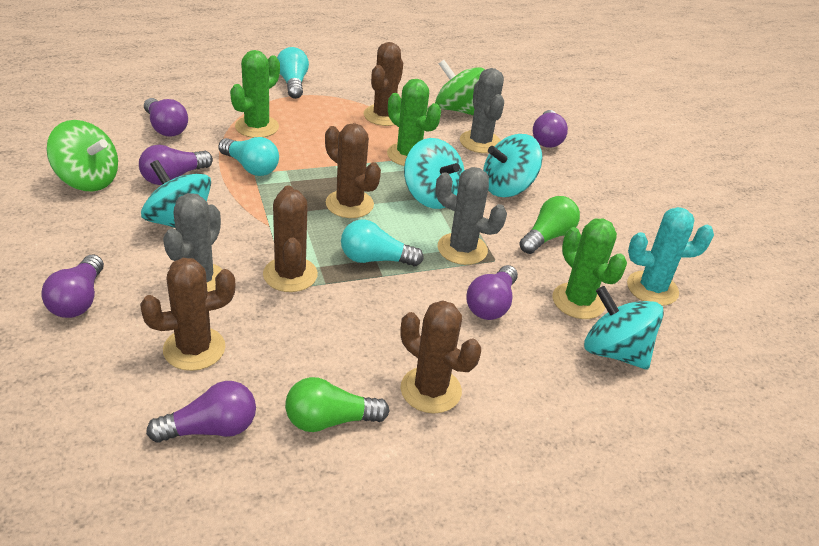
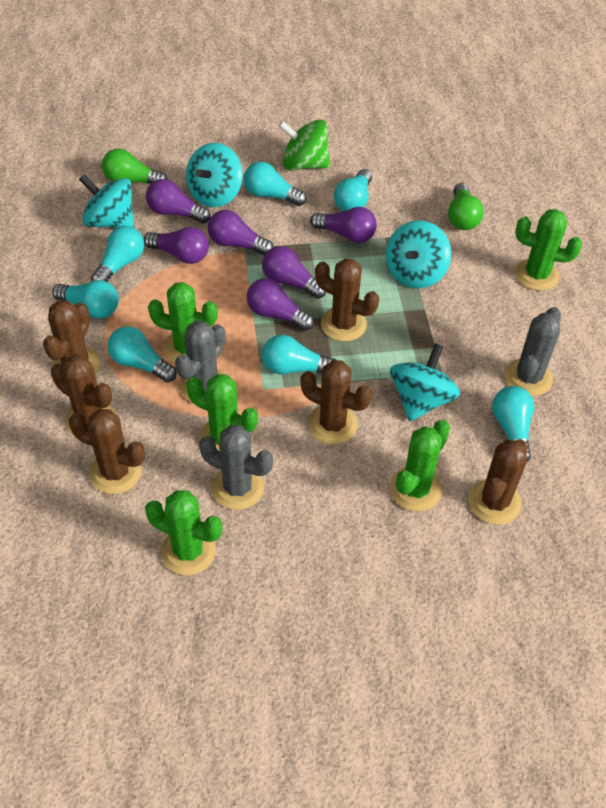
brown cactus: [140,258,236,371] [263,185,318,292] [325,123,381,218] [364,42,403,126] [400,300,481,413] = 5 -> [43,301,101,376] [51,354,115,436] [69,409,145,494] [300,360,372,445] [315,258,379,342] [469,440,528,525] = 6
green cactus: [230,50,280,138] [387,79,441,166] [553,219,627,319] = 3 -> [145,490,222,575] [148,282,218,364] [186,374,258,451] [390,420,450,512] [515,209,582,291] = 5
green spinning top: [46,120,118,191] [435,60,485,115] = 2 -> [279,119,330,171] = 1
turquoise cactus: [627,207,714,306] = 1 -> none = 0
turquoise light bulb: [218,137,279,176] [277,47,309,99] [341,220,424,267] = 3 -> [52,280,119,319] [91,226,144,282] [108,326,177,382] [244,162,307,206] [262,335,336,374] [334,169,372,211] [492,386,534,461] = 7

